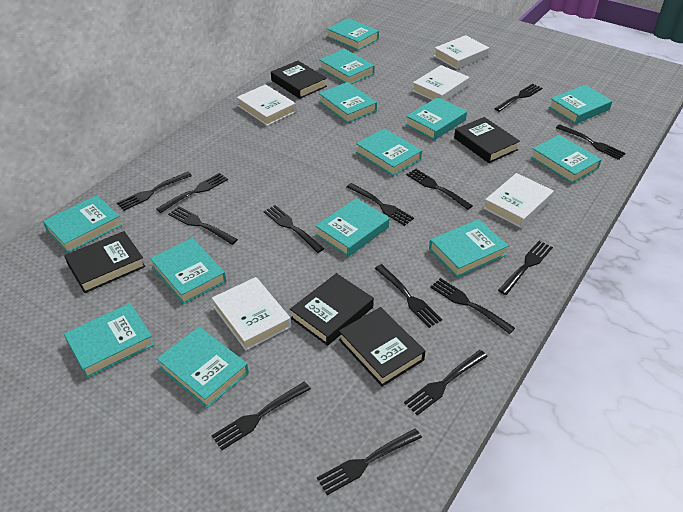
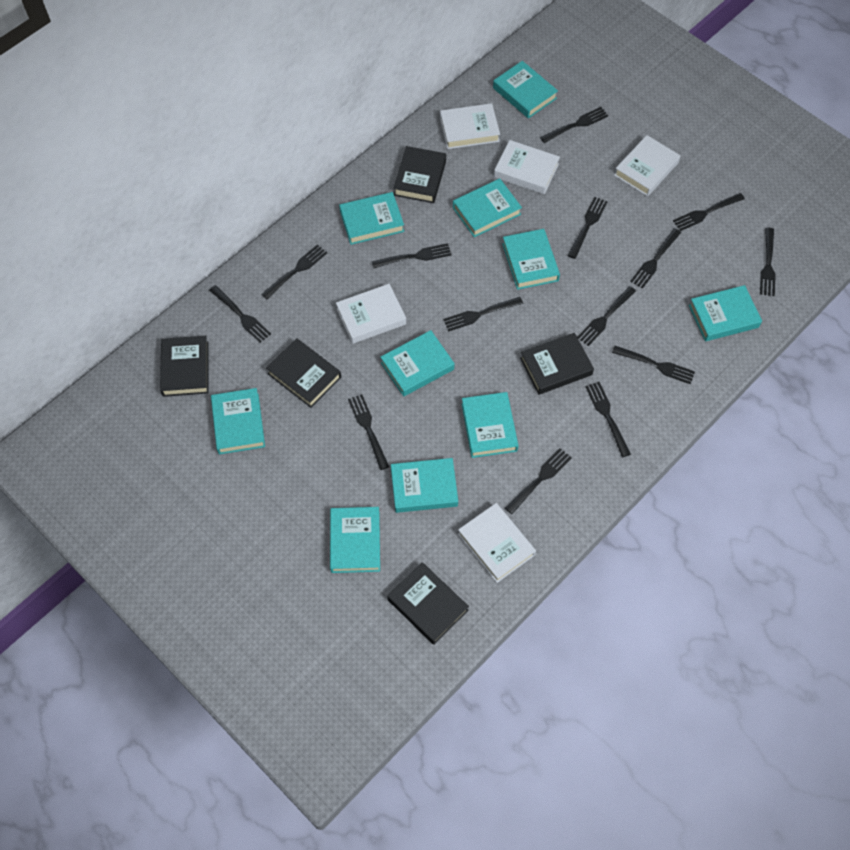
turquoise book: [43,195,122,253] [64,303,154,378] [150,238,226,304] [157,327,249,408] [315,198,389,257] [319,49,375,84] [319,82,377,123] [327,18,379,50] [356,128,422,176] [405,97,467,140] [429,219,508,278] [531,135,602,184] [549,85,612,124] = 13 -> [211,388,265,454] [330,507,380,573] [339,192,404,245] [381,330,455,396] [391,458,458,513] [453,178,522,237] [462,392,519,458] [493,61,558,119] [502,229,560,290] [689,285,762,341] = 10

